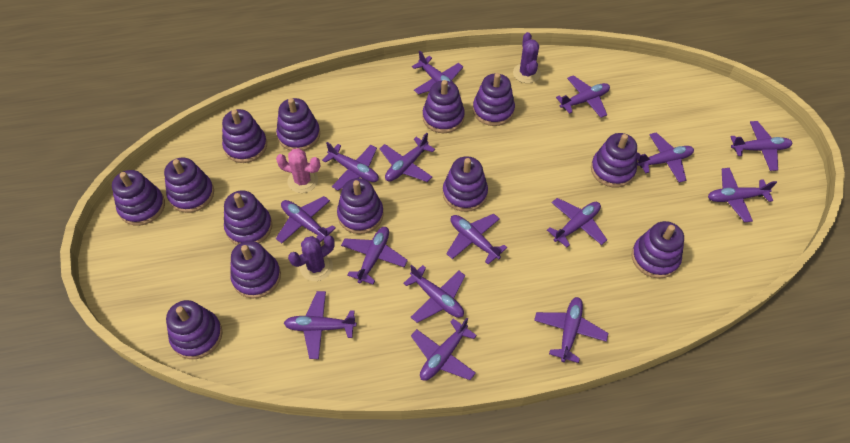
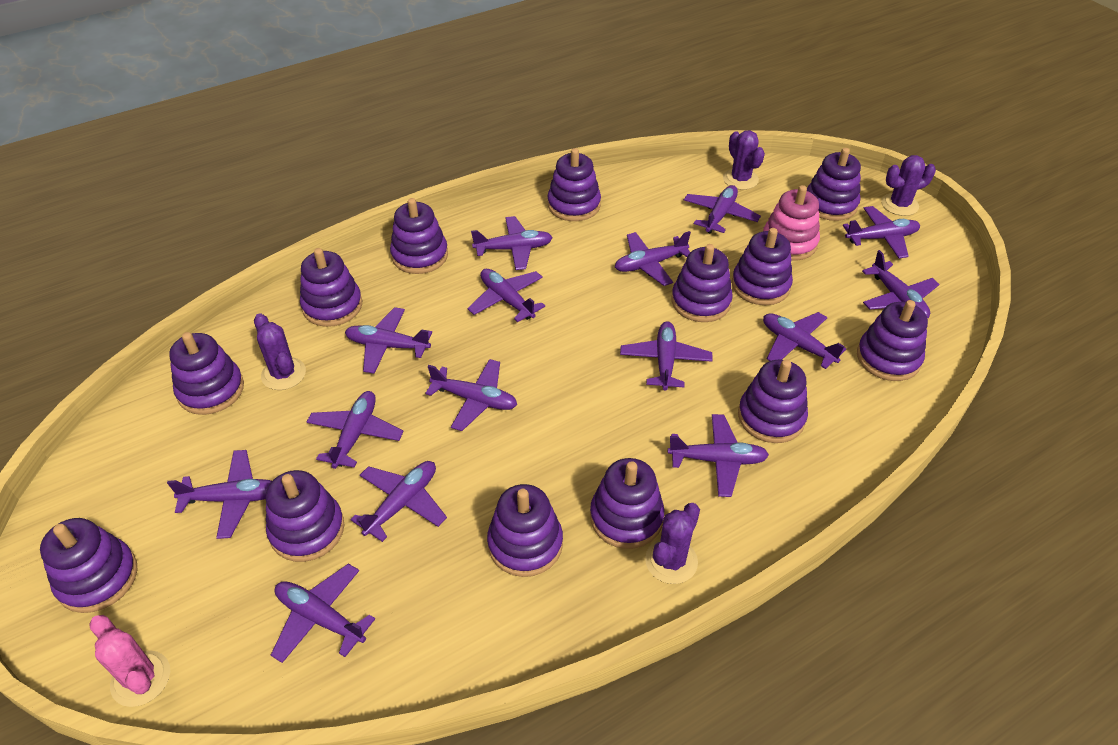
pink stacking toy: none = 0 -> [763,185,820,261] = 1
purple cactus: [288,236,335,281] [513,32,541,83] = 2 -> [254,313,306,390] [645,503,700,584] [723,130,765,190] [881,155,936,216] = 4

